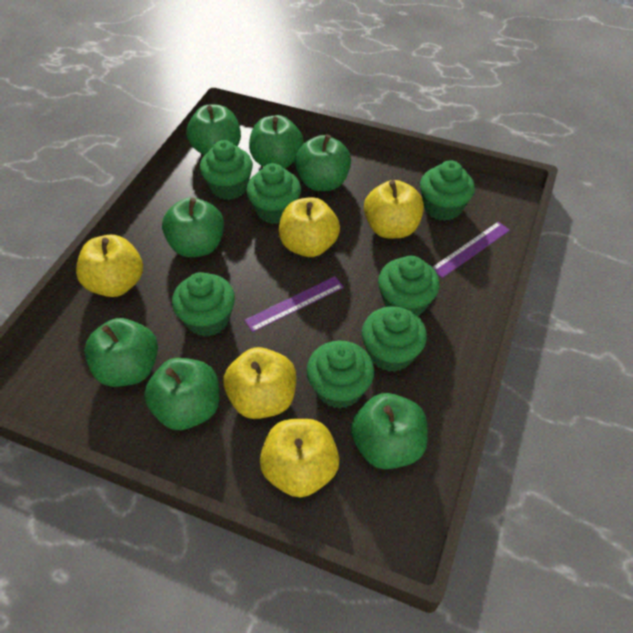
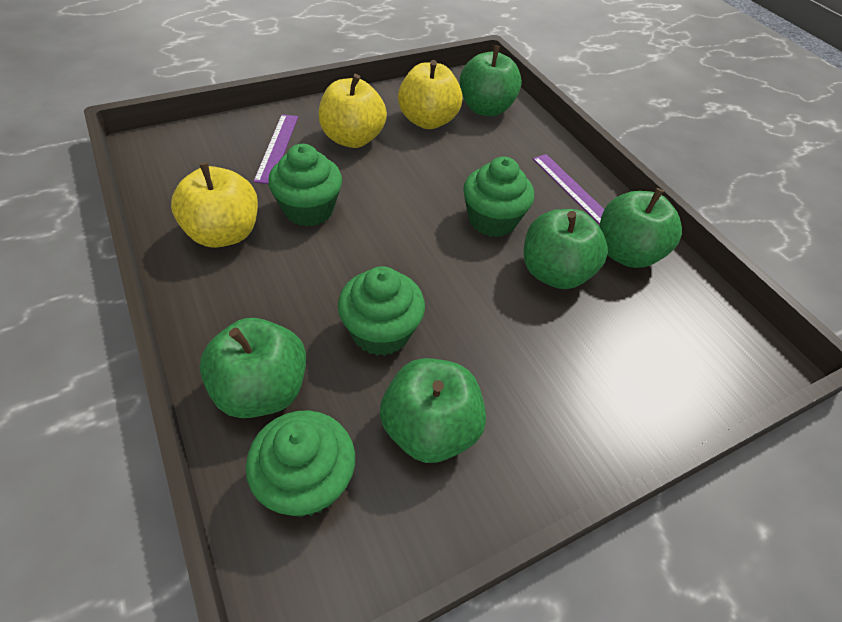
green apple: [84,318,158,387] [144,358,219,430] [162,197,224,257] [187,105,241,155] [249,115,304,169] [295,134,351,191] [351,393,428,469] = 7 -> [199,318,306,418] [380,358,486,463] [460,45,522,116] [524,209,608,289] [600,188,682,268] = 5
green cupcake: [172,272,235,337] [200,140,253,200] [246,163,301,224] [306,341,374,409] [362,306,427,372] [378,256,440,316] [420,160,475,221] = 7 -> [246,410,355,517] [268,144,342,226] [338,266,425,356] [463,157,534,237] = 4
yellow apple: [76,235,143,297] [223,347,296,419] [260,419,339,498] [279,197,340,257] [364,180,424,239] = 5 -> [171,162,258,248] [319,74,387,148] [398,60,463,129] = 3

